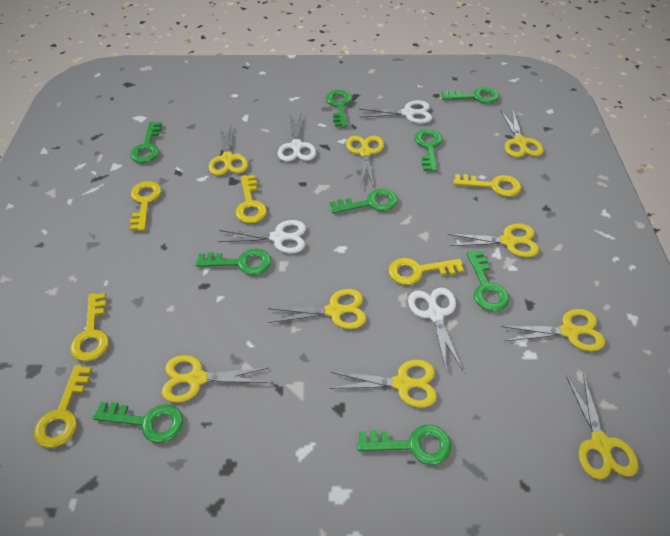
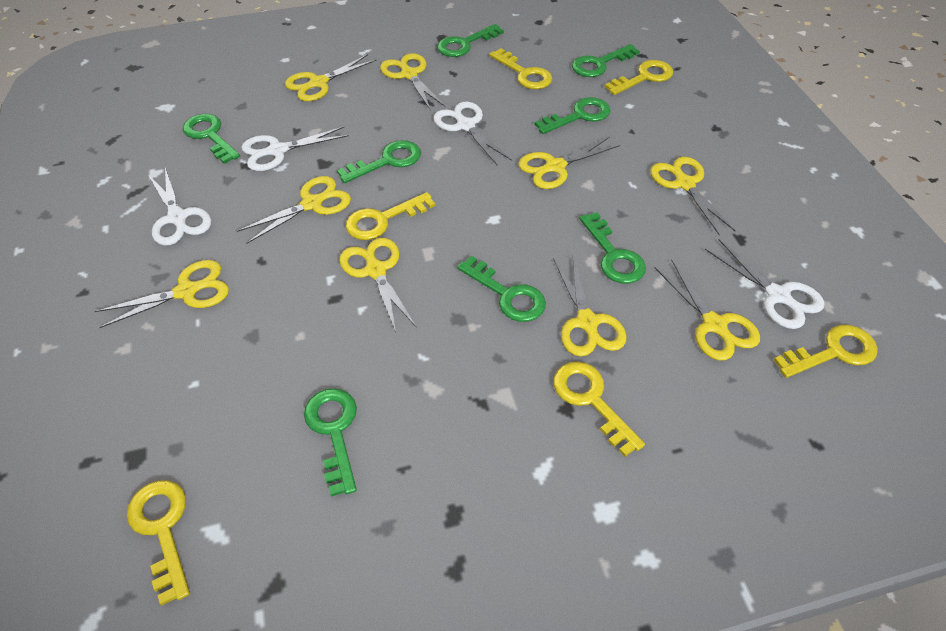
green key: [93,402,183,443] [130,122,162,163] [196,249,271,275] [326,90,352,127] [330,189,398,213] [357,425,451,465] [414,129,442,172] [442,87,499,104] [467,251,509,312] = 9 -> [183,114,240,164] [304,388,357,497] [337,140,421,183] [437,24,504,57] [457,256,546,322] [535,97,611,134] [572,44,640,77] [579,212,646,284] = 8

